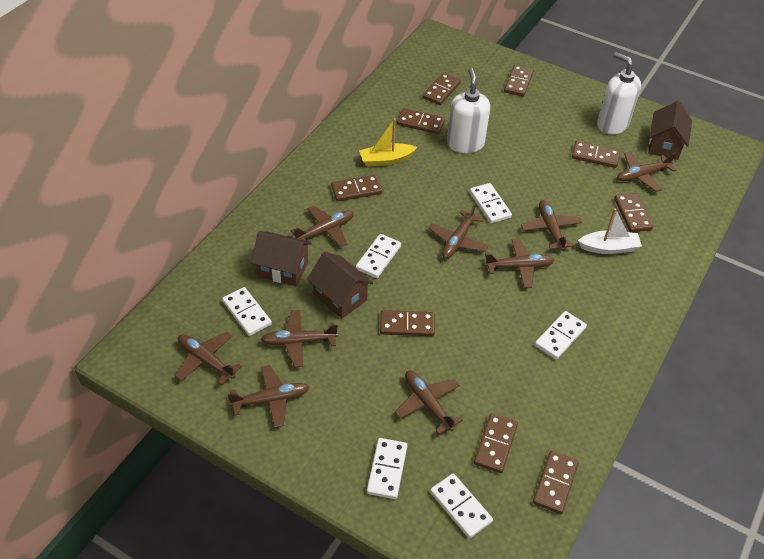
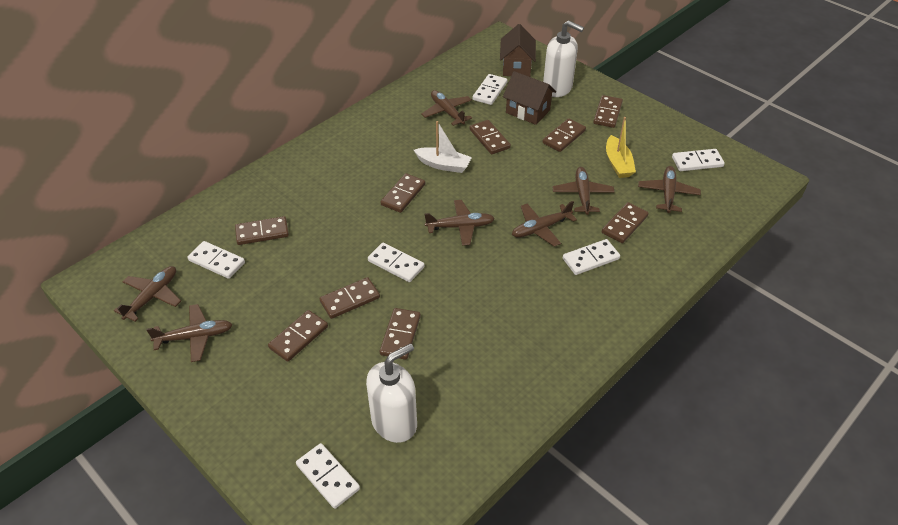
brown house: [251,231,312,286] [307,252,373,318] [648,101,692,160] = 3 -> [500,24,536,77] [503,71,556,125] = 2
brown plane: [175,331,242,385] [227,365,309,428] [261,310,338,367] [291,205,354,247] [395,371,463,434] [428,203,489,259] [484,239,554,288] [521,200,582,251] [617,152,677,192] = 9 -> [114,266,181,322] [146,304,233,362] [422,90,472,126] [425,200,495,246] [512,201,577,247] [553,167,615,215] [638,166,701,213] = 7

